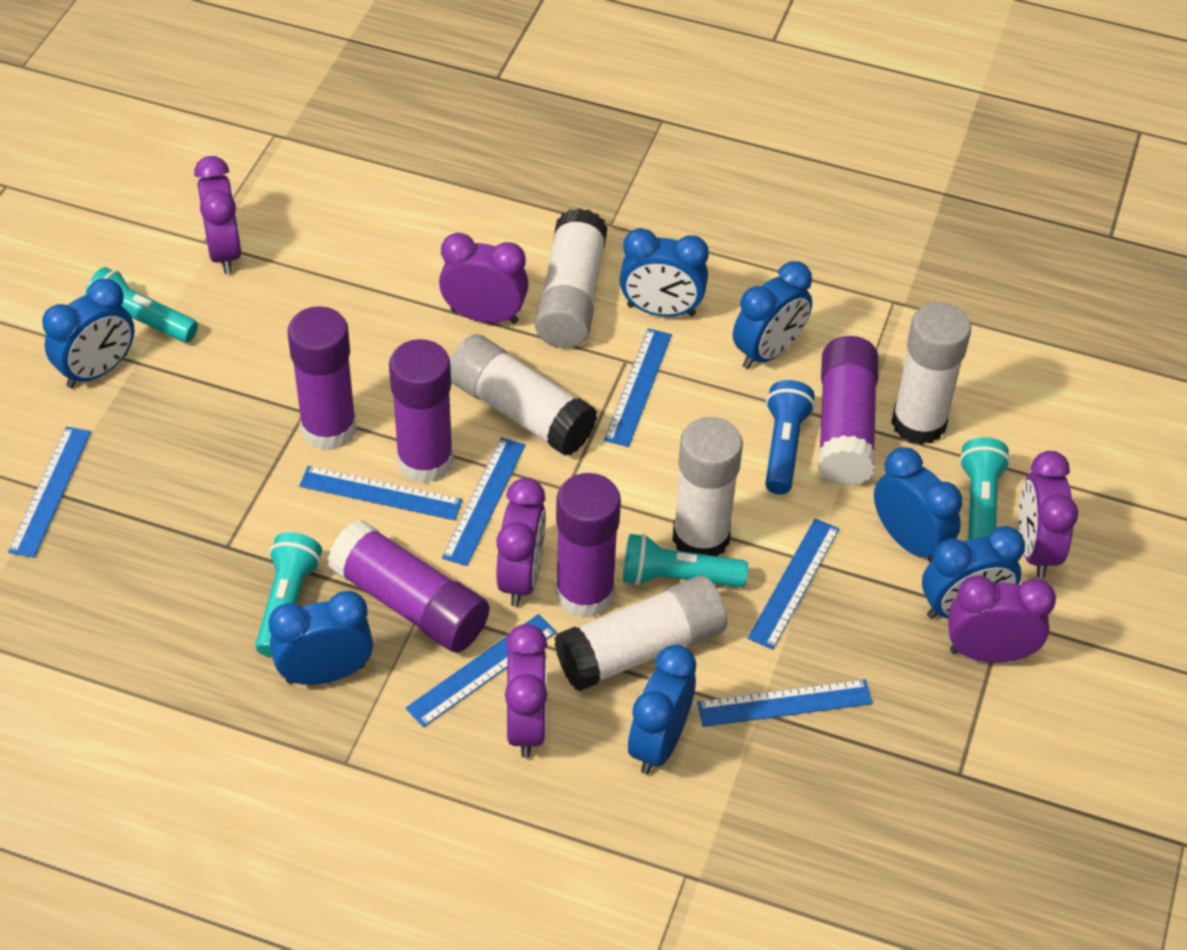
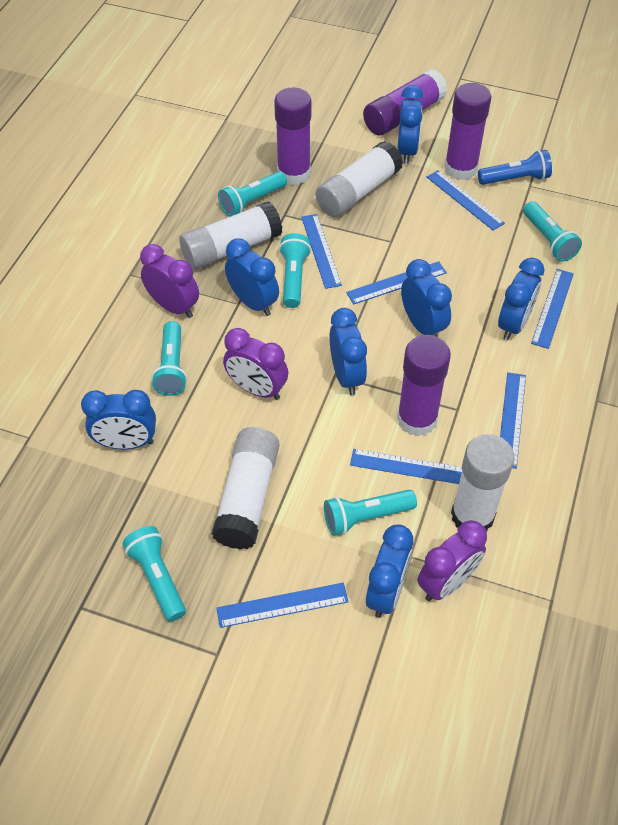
purple clock: [194,156,242,274] [439,233,529,324] [496,478,546,607] [505,624,547,758] [948,576,1056,663] [1019,451,1078,578] = 6 -> [140,244,199,318] [223,328,288,400] [417,520,487,601] = 3
purple glue stick: [287,306,357,450] [328,520,490,653] [389,339,454,483] [555,473,621,618] [818,336,879,486] = 5 -> [274,88,311,185] [363,69,447,136] [397,335,451,437] [444,83,491,180] = 4
turquoise flashlight: [85,267,198,342] [256,532,322,657] [623,534,748,587] [959,437,1010,540] = 4 -> [123,526,186,622] [151,321,187,396] [218,171,287,217] [279,233,311,308] [324,489,417,536] [523,201,582,262] = 6
white glue stick: [450,334,597,456] [535,208,608,348] [555,576,727,691] [672,417,743,556] [891,302,971,445] = 5 -> [179,201,282,269] [211,427,279,549] [316,141,403,217] [451,434,515,531] = 4

